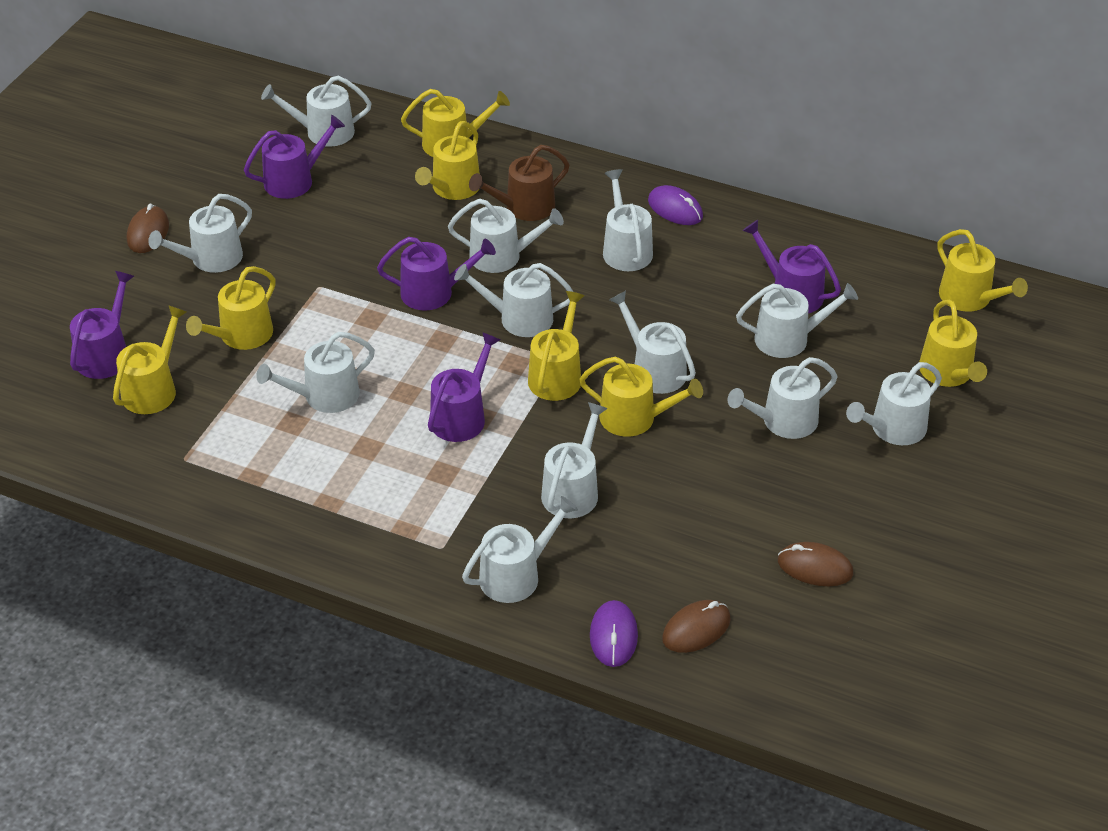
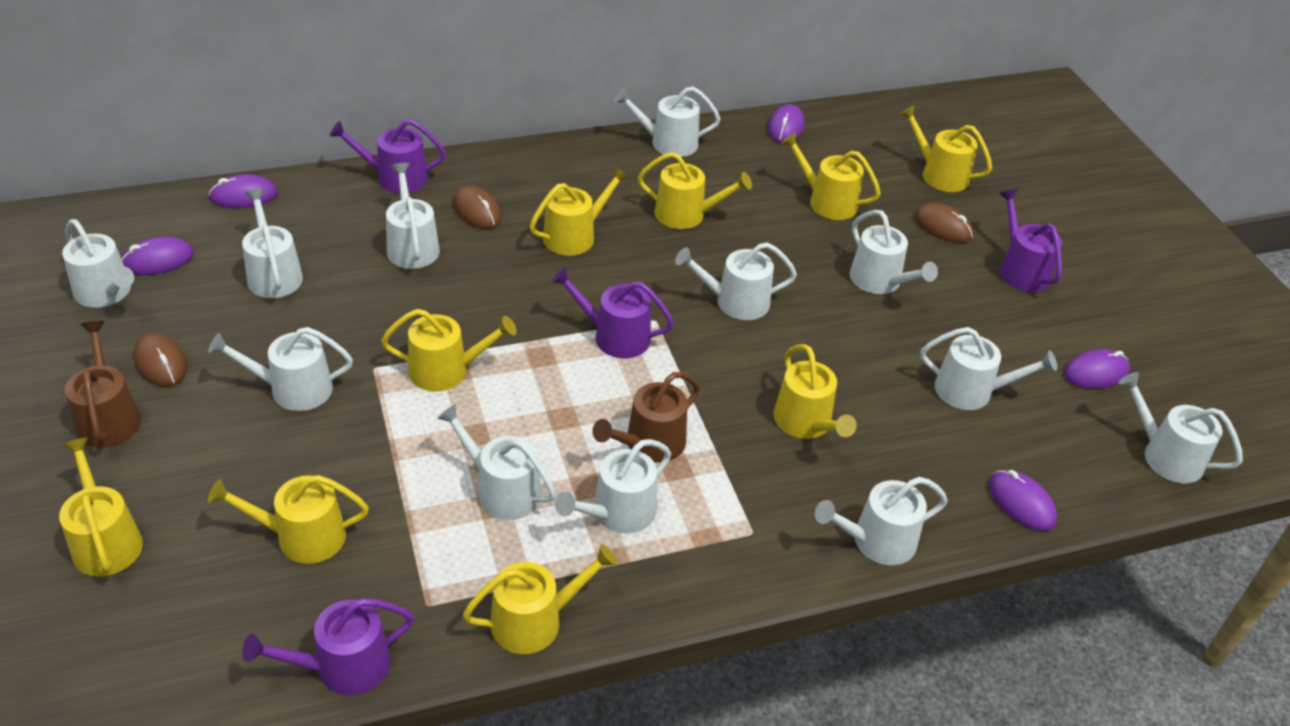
brown watering can: [469,145,570,221] = 1 -> [65,321,141,448] [592,372,700,463] = 2
purple mouse: [590,600,638,667] [648,185,703,225] = 2 -> [122,237,194,275] [209,174,278,208] [768,104,805,143] [989,470,1057,531] [1064,349,1130,389] = 5
purple watering can: [70,271,134,379] [244,115,345,199] [377,237,496,311] [428,332,500,442] [743,220,841,313] = 5 -> [242,598,414,695] [330,119,446,193] [551,267,674,358] [999,189,1062,292] = 4
yellow watering can: [113,305,187,414] [186,266,276,350] [401,89,510,157] [415,121,480,200] [528,291,585,401] [579,356,703,437] [919,300,987,387] [937,229,1028,312] = 8 -> [59,437,143,576] [208,475,369,564] [381,309,517,392] [463,544,617,654] [529,166,629,256] [638,152,752,229] [774,344,857,439] [782,132,881,220] [899,105,992,192] = 9

